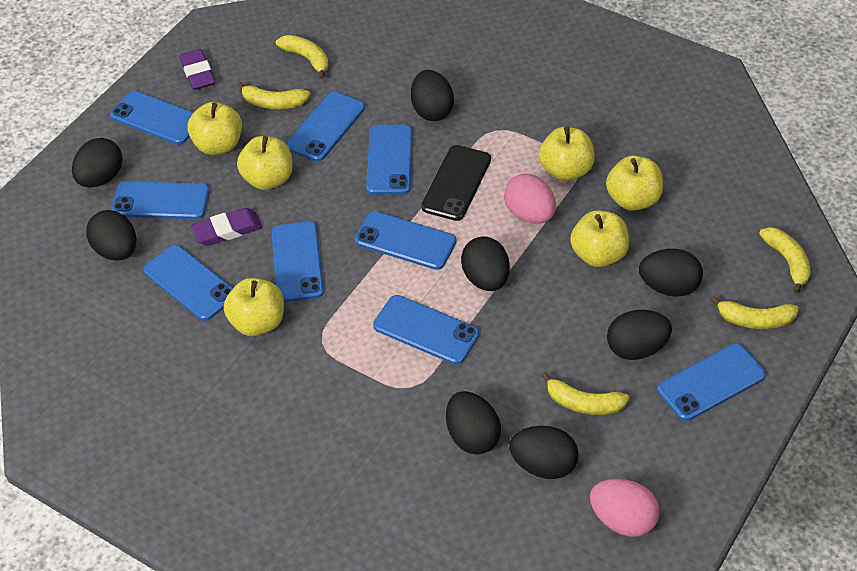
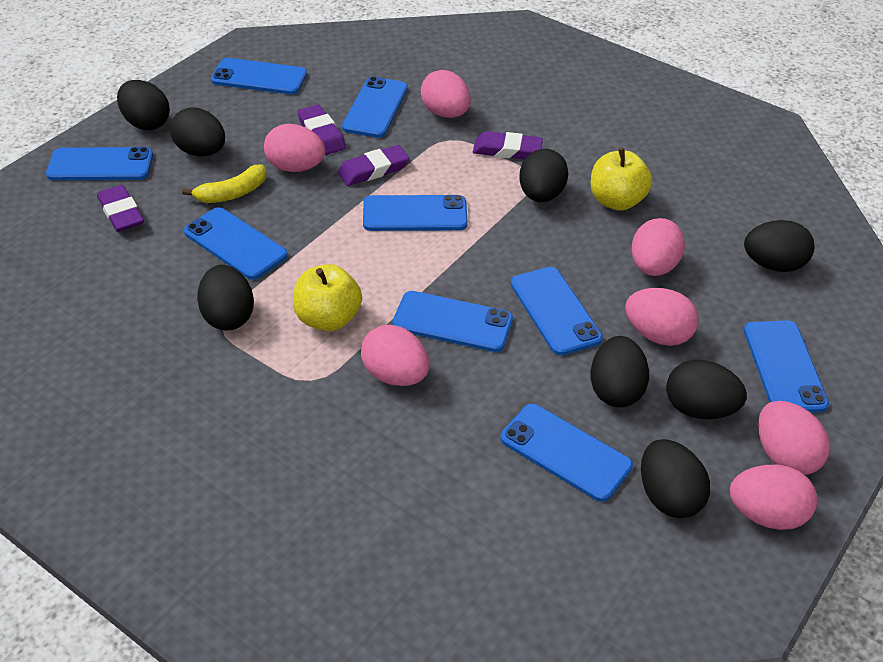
black phone: [421,145,491,221] = 1 -> none = 0
pink egg: [504,174,556,224] [590,479,660,537] = 2 -> [264,124,325,172] [361,325,430,386] [421,70,471,118] [625,288,699,346] [632,218,685,276] [729,465,817,530] [758,401,830,475] = 7
purple eraser: [179,49,215,90] [191,208,262,246] = 2 -> [97,185,144,232] [297,105,346,155] [338,145,409,186] [473,131,543,159] = 4
yellow apple: [187,102,242,155] [224,278,284,336] [237,136,293,190] [539,126,595,181] [570,210,629,267] [606,155,663,211] = 6 -> [293,264,362,331] [591,148,652,211] = 2
yellow banana: [237,82,310,109] [276,35,329,79] [541,372,629,415] [710,296,799,329] [759,227,811,294] = 5 -> [182,164,267,203] = 1

